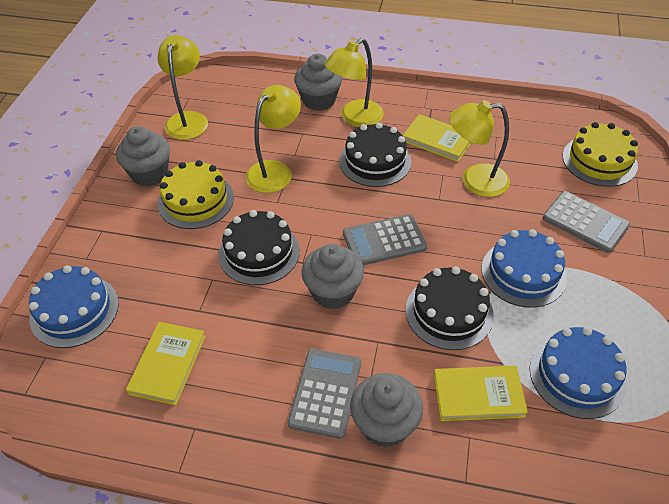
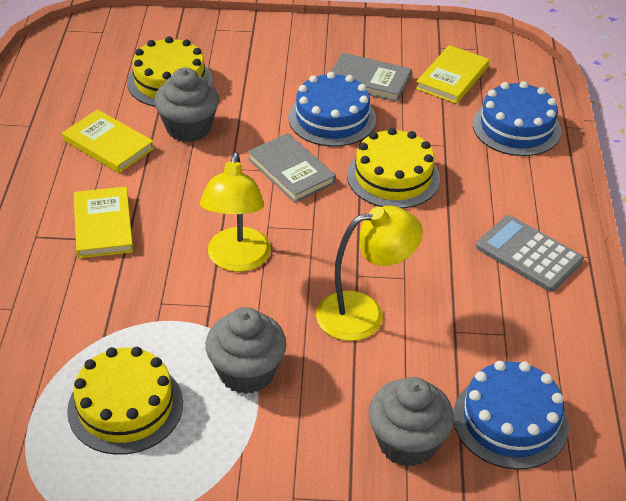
black cake: [218,210,300,285] [339,122,412,187] [405,266,494,350] = 3 -> none = 0
grey book: none = 0 -> [248,133,336,203] [331,53,412,102] = 2
grey calculator: [288,349,361,439] [343,214,427,265] [543,191,630,253] = 3 -> [476,215,584,292] = 1
grey cupcake: [116,126,170,187] [294,54,342,111] [301,244,364,309] [350,373,423,447] = 4 -> [154,68,219,142] [205,307,286,394] [369,377,454,467] = 3
yellow cake: [158,160,234,229] [563,122,638,187] = 2 -> [67,347,183,455] [127,36,213,107] [347,128,440,208] = 3
yellow lamp: [158,35,208,140] [245,85,301,193] [324,38,384,127] [449,100,510,197] = 4 -> [200,152,271,272] [316,206,423,341] = 2

